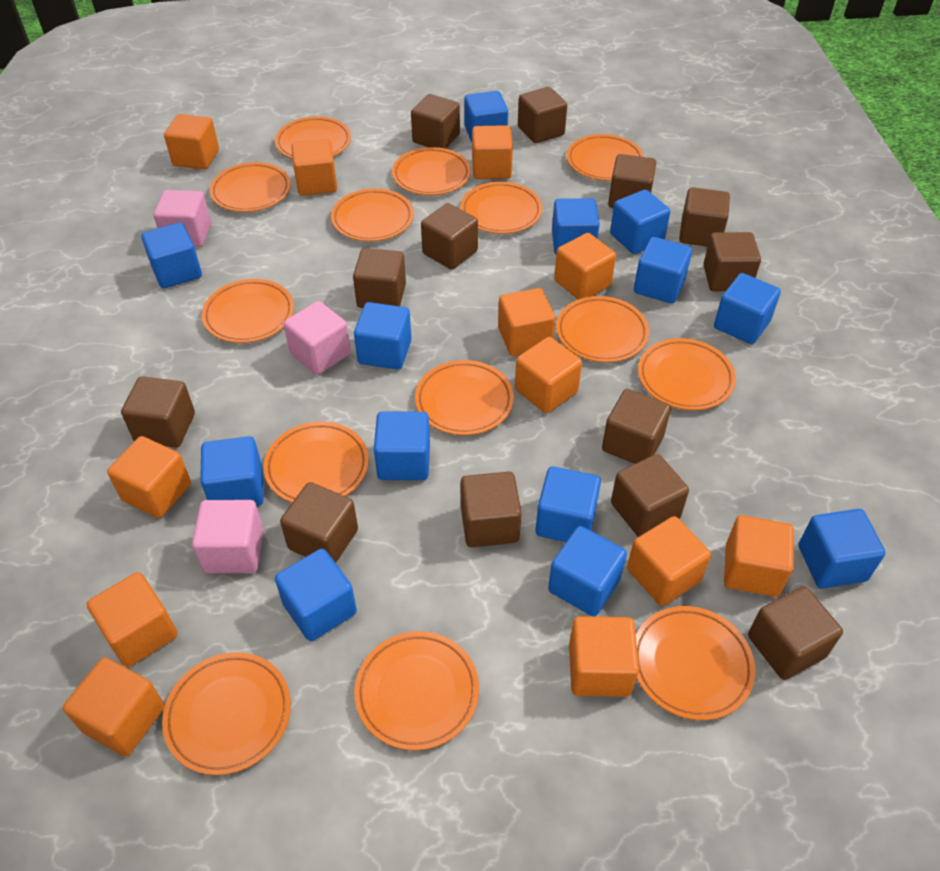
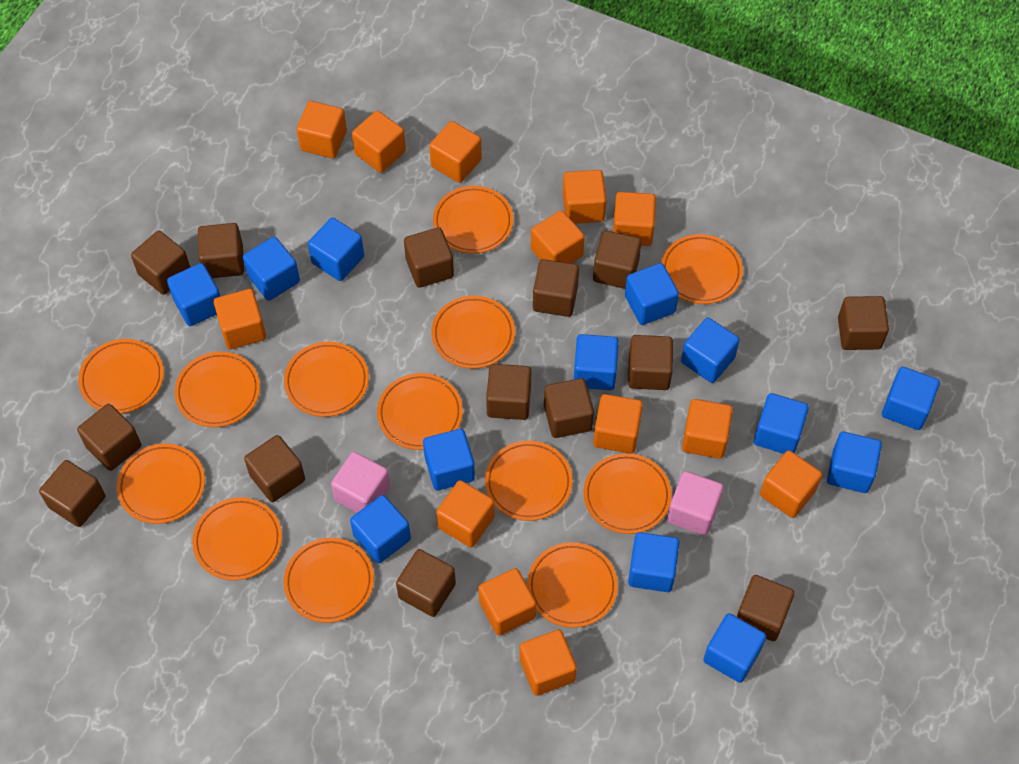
brown cube: [121,376,195,448] [280,482,358,563] [353,248,406,308] [411,94,460,149] [421,203,478,270] [460,472,522,547] [518,87,567,143] [602,389,671,464] [608,154,656,208] [611,454,689,537] [679,187,730,247] [703,232,761,291] [748,586,843,680] = 13 -> [39,460,105,527] [77,404,141,471] [131,231,190,295] [198,223,244,278] [244,435,305,502] [396,549,456,617] [404,227,454,288] [486,364,531,420] [533,259,579,317] [544,378,594,438] [593,231,642,289] [628,335,673,390] [737,575,795,641] [838,296,889,350] = 14
orange cube: [63,658,165,756] [87,572,177,667] [107,436,191,518] [164,114,219,169] [291,139,337,196] [472,125,513,179] [498,288,555,356] [515,337,582,413] [554,233,616,299] [569,616,639,697] [627,516,711,606] [724,515,794,597] = 12 -> [214,289,266,349] [297,101,347,158] [352,111,406,173] [429,121,482,183] [436,480,495,548] [478,568,536,636] [519,630,577,696] [531,210,585,263] [563,170,606,224] [593,394,643,453] [613,192,656,246] [682,399,733,459] [760,450,822,518] = 13
orange plate: [162,652,291,775] [202,279,294,343] [210,162,291,212] [263,422,369,503] [275,116,351,159] [331,188,414,242] [354,631,479,751] [392,147,471,195] [415,360,514,435] [461,182,542,234] [556,296,649,363] [567,134,644,181] [636,606,755,720] [638,338,736,410] = 14 -> [78,339,164,414] [117,443,205,524] [174,351,260,427] [192,497,282,581] [284,342,369,417] [284,538,374,623] [377,373,463,450] [431,296,515,369] [433,186,513,254] [485,441,572,521] [527,542,618,628] [583,453,671,534] [661,234,743,304] = 13
pink cube: [154,190,211,248] [192,500,264,573] [284,301,351,375] = 3 -> [331,452,390,513] [667,471,724,535] = 2

